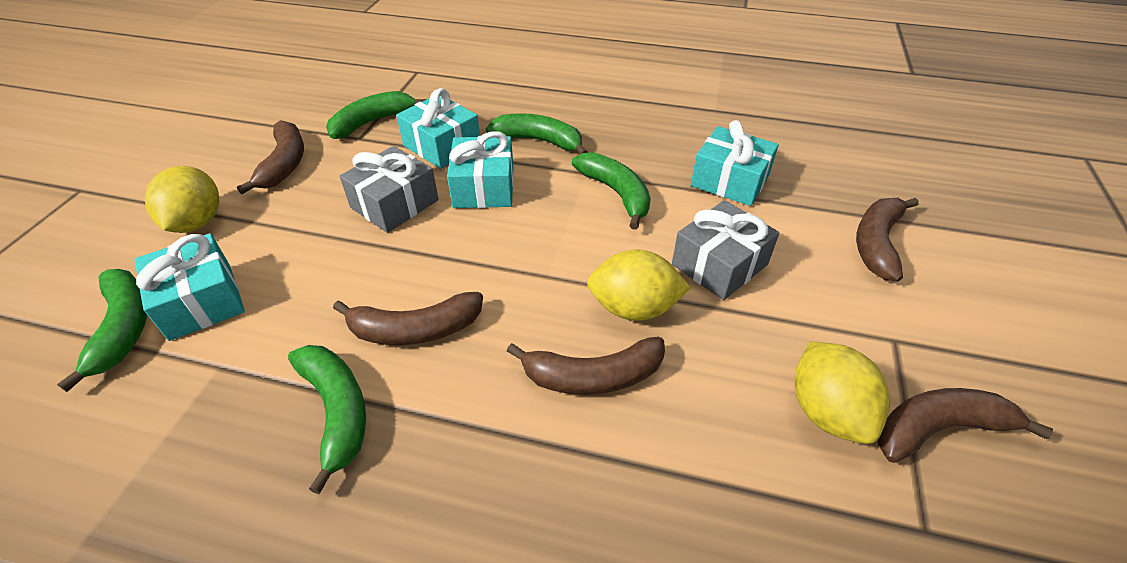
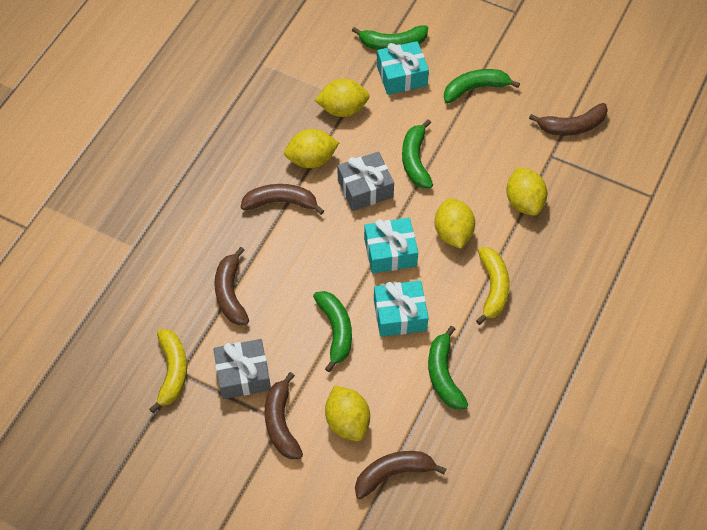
turquoise gift: [135,233,245,341] [396,88,480,169] [447,131,514,208] [691,120,779,206] = 4 -> [364,217,418,273] [374,280,429,337] [377,41,429,95] = 3
yellow banana: none = 0 -> [149,329,187,413] [476,247,509,325] = 2
yellow lemon: [145,166,219,233] [587,249,691,321] [795,342,890,444] = 3 -> [284,129,339,168] [315,79,370,117] [325,385,370,441] [434,198,475,249] [506,167,547,216] = 5

